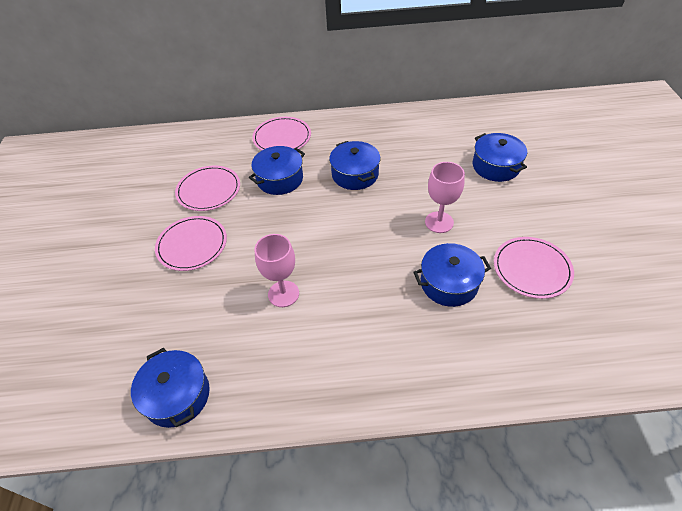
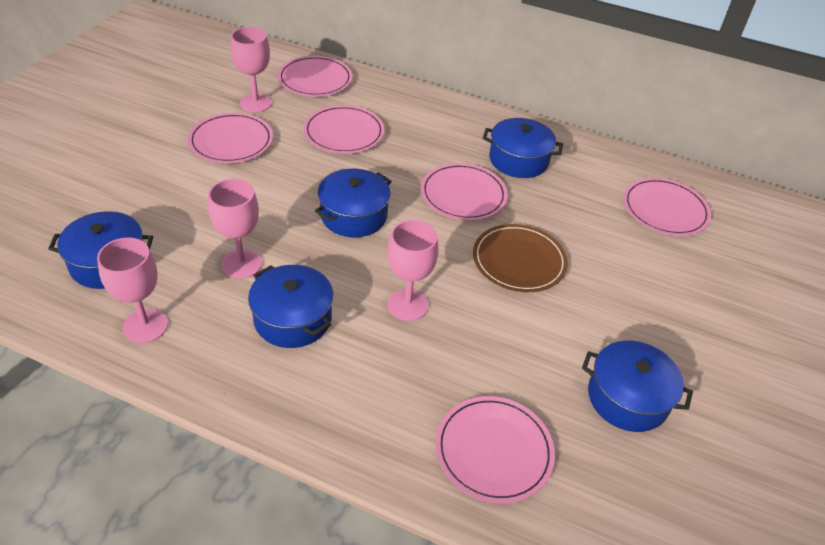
brown plate: none = 0 -> [473,224,568,292] = 1
pink goblet: [254,234,299,307] [425,162,465,233] = 2 -> [97,238,168,343] [208,179,262,279] [231,27,272,112] [388,220,438,321] = 4
pink plate: [155,216,227,271] [175,166,240,211] [252,117,311,150] [494,237,574,299] = 4 -> [188,113,273,163] [278,56,352,97] [303,105,385,154] [421,163,508,221] [435,396,555,503] [623,178,711,236] = 6

